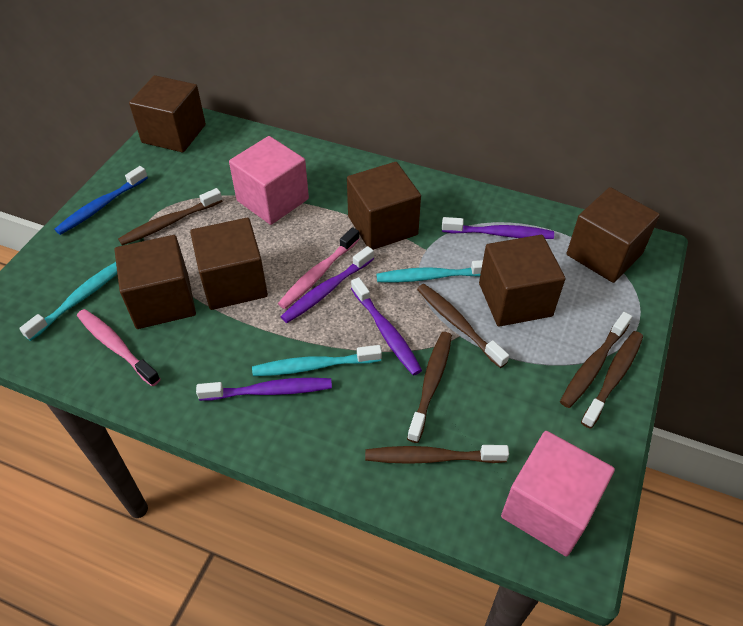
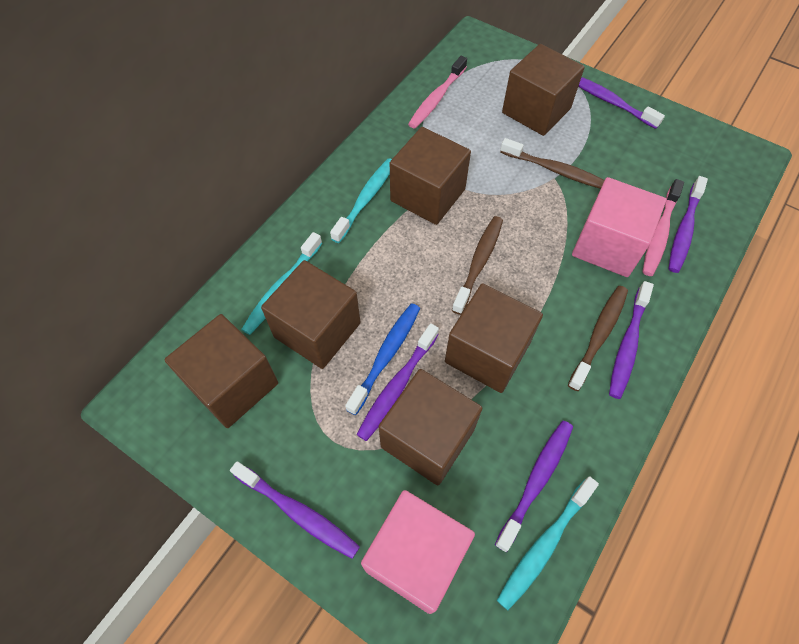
brown toothbrush: [118,188,222,246] [365,445,509,464] [407,332,452,443] [417,284,509,368] [560,312,632,408] [581,331,643,429] = 6 -> [452,216,503,315] [500,138,605,189] [568,286,628,391] = 3
purple toothbrush: [196,378,332,401] [281,246,374,323] [351,277,422,376] [442,217,554,239] = 4 -> [230,461,360,559] [357,323,439,441] [495,421,573,552] [578,77,665,129] [609,281,654,399] [668,176,708,273] = 6

